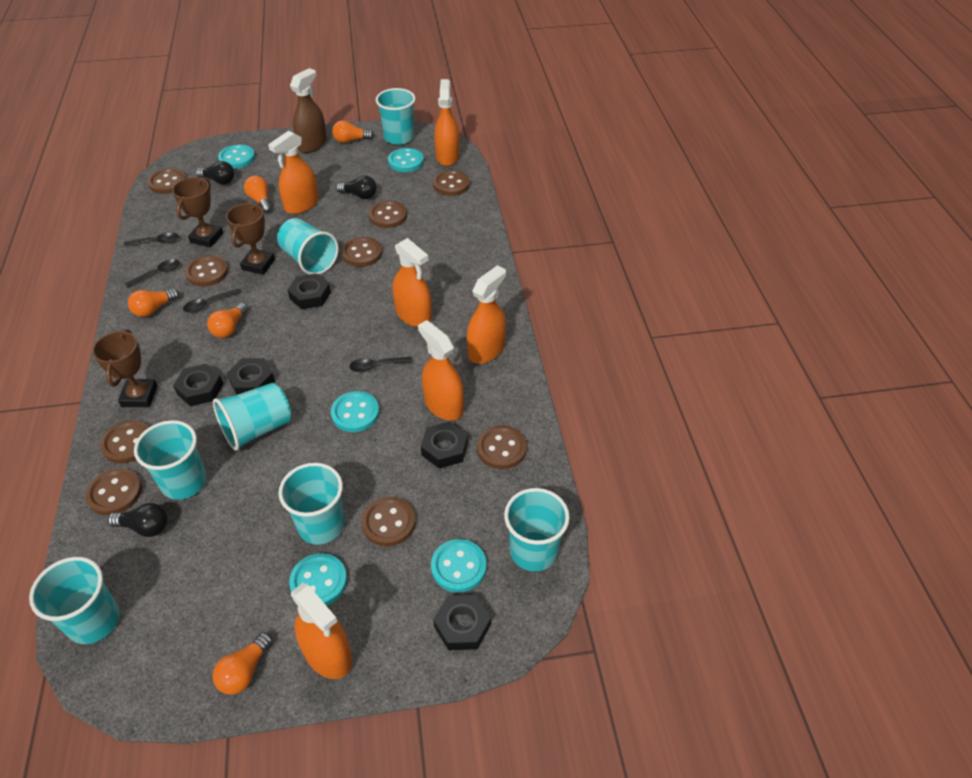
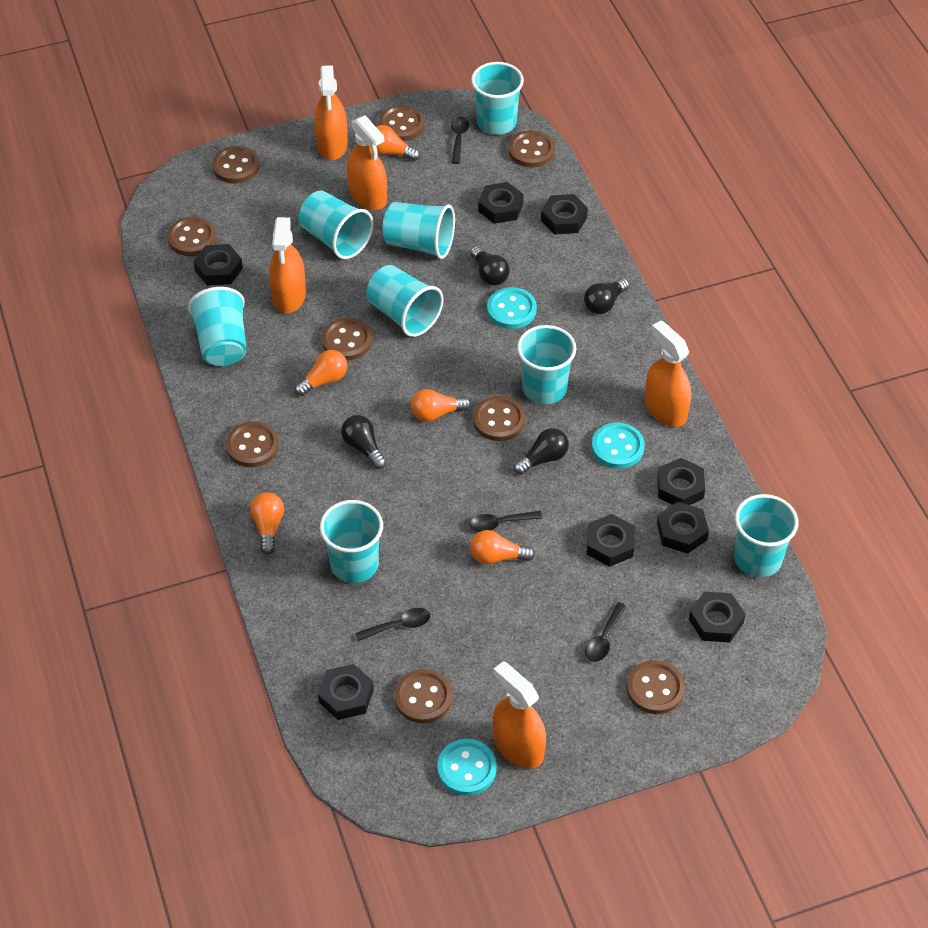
black light bulb: [108,503,168,537] [196,161,234,184] [336,175,377,199] = 3 -> [341,415,386,469] [470,246,510,286] [513,428,569,475] [584,278,629,314] = 4
black nut: [173,364,223,406] [227,358,275,395] [288,273,331,309] [421,422,468,468] [433,595,491,650] = 5 -> [193,244,243,286] [318,664,374,720] [478,182,524,224] [541,194,588,234] [587,514,635,567] [657,458,705,505] [657,502,709,554] [689,592,746,643] = 8
brown spray bottle: [290,68,327,153] = 1 -> none = 0
brown trophy: [92,329,158,407] [172,177,223,248] [226,203,275,275] = 3 -> none = 0
orange spray bottle: [268,131,319,214] [291,583,352,679] [392,238,432,327] [418,320,464,421] [434,79,460,166] [467,265,506,364] = 6 -> [269,217,306,313] [314,65,348,160] [347,115,387,210] [493,661,546,769] [645,320,691,427] = 5
turquoise button: [218,145,255,169] [289,553,347,606] [331,391,379,432] [388,148,424,172] [431,539,487,593] = 5 -> [437,739,497,796] [487,287,537,329] [592,423,645,469] = 3
turquoise cup: [29,557,120,644] [134,420,206,500] [213,383,291,451] [277,218,339,275] [279,463,345,545] [376,88,416,145] [504,488,570,571] = 7 -> [188,287,247,366] [299,190,373,259] [320,500,383,583] [366,265,444,337] [382,202,455,259] [471,62,524,135] [517,325,576,404] [734,494,798,577] = 8

